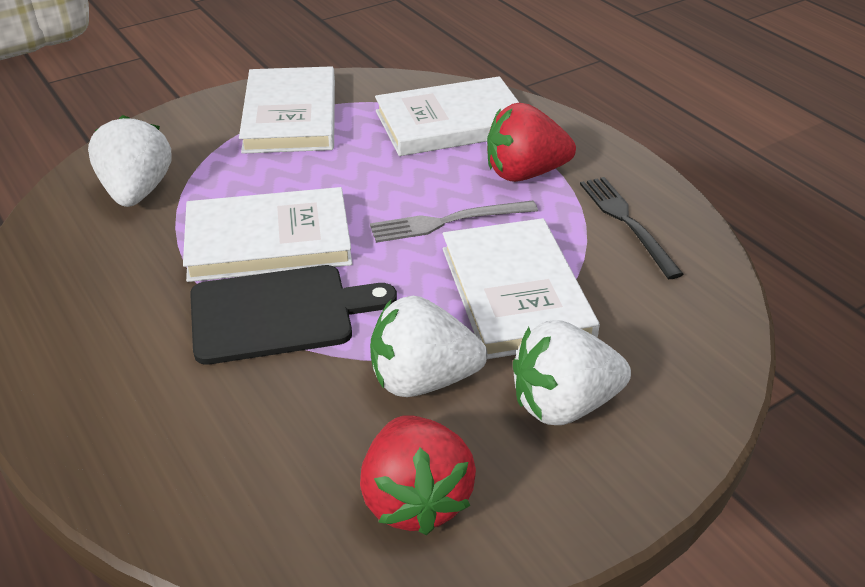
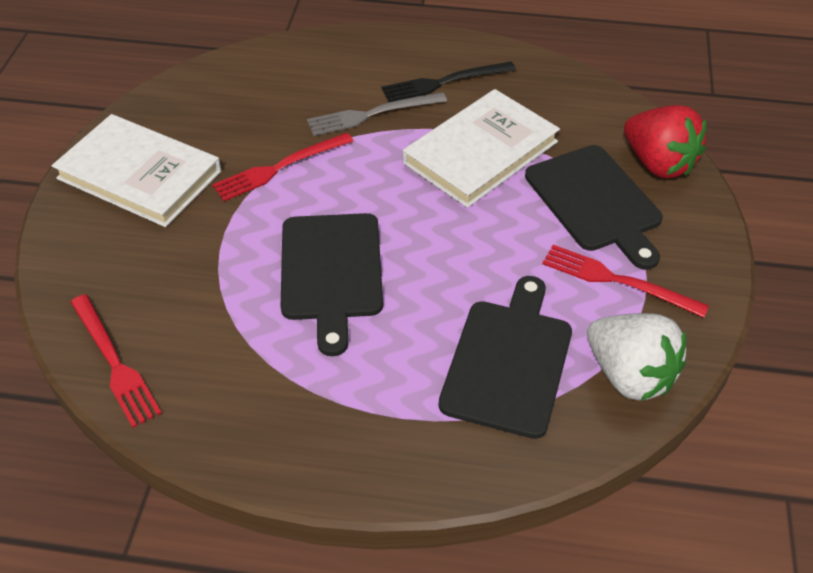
black cutting board: [190,265,397,365] = 1 -> [280,213,383,356] [438,276,572,439] [525,145,663,270] = 3
red fork: none = 0 -> [70,294,162,428] [212,133,353,201] [542,245,709,318] = 3
red strawberry: [360,415,476,535] [487,103,576,182] = 2 -> [624,105,706,178] = 1
white book: [183,187,352,282] [239,66,335,154] [375,76,519,156] [443,218,600,359] = 4 -> [52,114,221,227] [403,89,560,208] = 2
white strawberry: [88,115,172,207] [370,296,487,397] [513,320,631,425] = 3 -> [587,313,686,401] = 1

